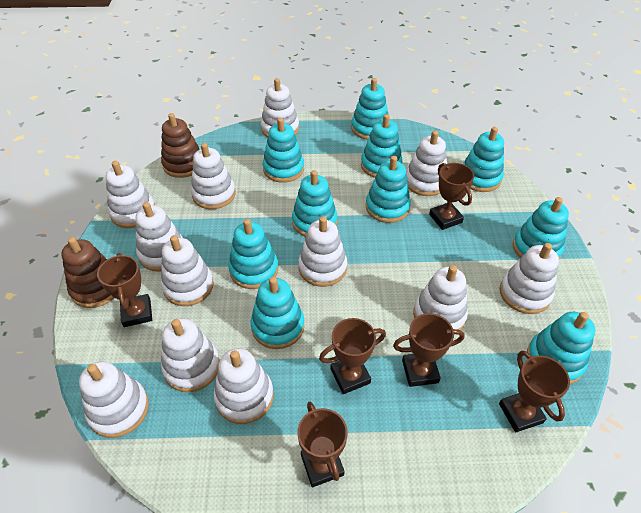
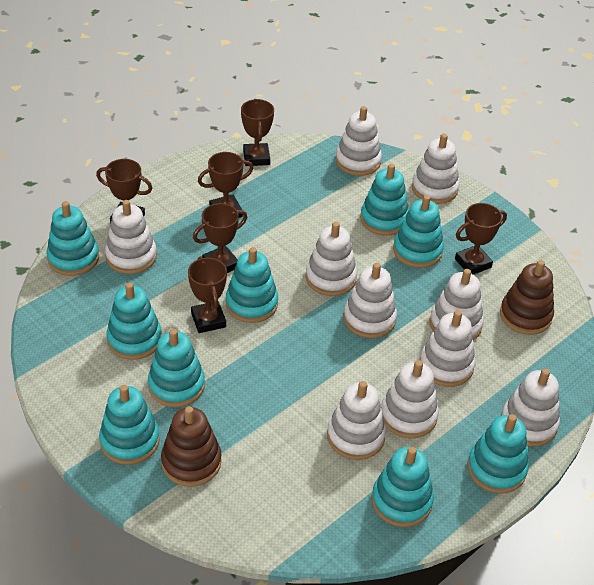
turquoise stacking toy: [228,219,279,289] [251,277,305,349] [263,118,304,183] [292,170,337,237] [351,78,389,140] [361,114,403,178] [366,156,411,223] [463,127,504,192] [513,197,569,259] [527,312,595,384] = 10 -> [47,201,99,276] [99,385,160,465] [106,283,162,360] [148,329,205,407] [226,247,278,323] [360,164,409,236] [372,447,434,527] [393,195,444,268] [467,414,529,494] = 9
white stacking toy: [79,361,149,438] [106,161,155,228] [135,202,183,272] [161,235,214,306] [161,318,220,392] [191,143,236,209] [213,348,274,424] [261,78,299,138] [298,216,347,287] [406,131,447,196] [413,265,468,335] [500,243,559,314] = 12 -> [105,200,157,274] [306,222,357,296] [327,381,386,460] [336,106,382,176] [344,263,397,338] [381,360,439,438] [412,134,460,204] [420,310,475,387] [429,269,484,340] [501,369,560,447] = 10

